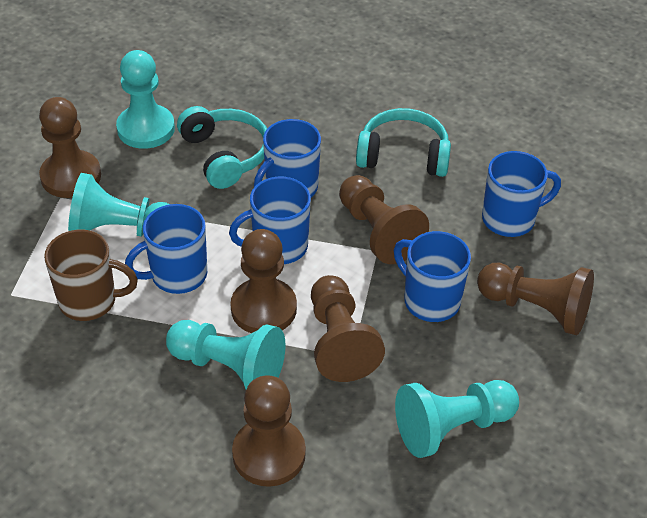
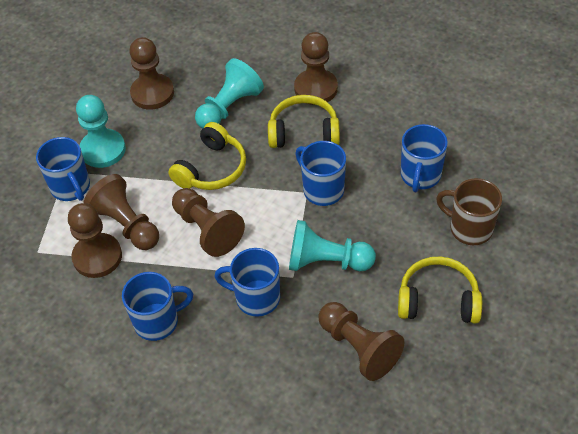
turquoise headphones: [177,106,267,189] [356,108,451,177] = 2 -> none = 0
turquoise pawn: [68,173,169,237] [116,50,175,149] [166,320,286,389] [395,380,519,458] = 4 -> [76,95,126,168] [195,58,264,129] [289,220,376,271] = 3
yellow headphones: none = 0 -> [168,122,246,190] [268,95,340,148] [398,256,482,323] = 3

